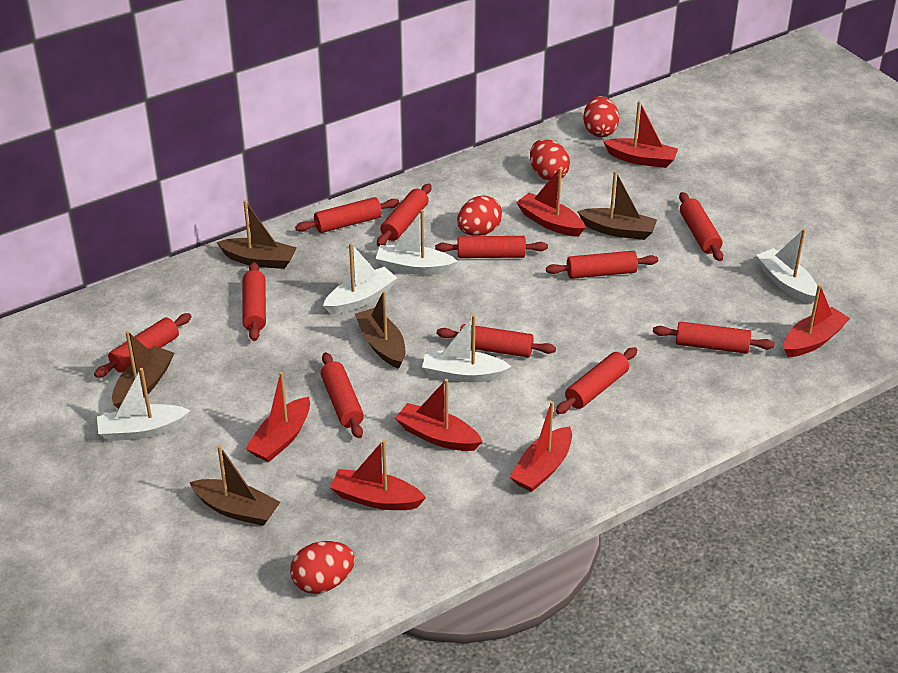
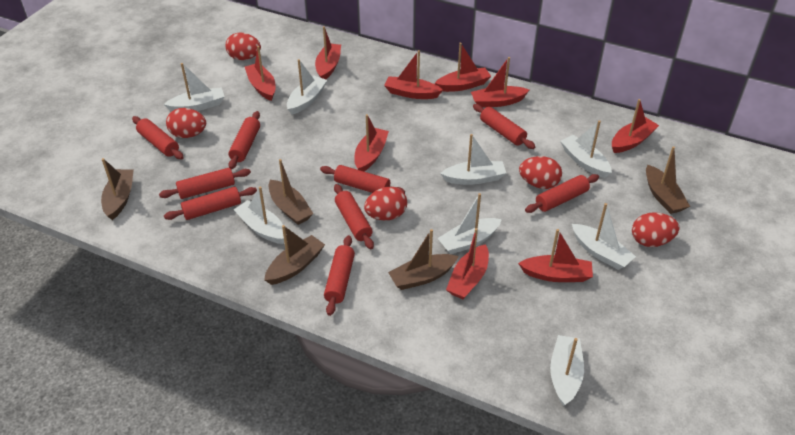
red boat: [245,372,310,462] [330,440,426,510] [395,379,483,451] [510,401,572,492] [516,168,585,237] [603,101,678,168] [784,284,850,357] = 7 -> [245,46,275,101] [315,26,341,79] [354,114,389,171] [384,50,443,99] [435,43,491,92] [446,228,489,299] [471,57,529,108] [518,229,593,282] [612,99,659,153] = 9
red egg: [290,541,355,594] [457,196,502,236] [530,139,570,181] [583,96,619,137] = 4 -> [166,108,206,138] [225,33,261,60] [364,187,407,220] [519,156,562,189] [632,212,679,247] = 5
red rolling pin: [94,313,192,378] [242,262,266,341] [295,197,400,233] [321,352,364,438] [377,184,432,247] [435,236,548,258] [437,324,556,357] [546,251,658,279] [556,347,637,414] [653,321,775,354] [679,192,723,261] = 11 -> [132,116,184,159] [159,168,251,199] [164,187,257,220] [228,111,260,169] [320,165,405,194] [324,235,355,316] [334,184,374,249] [473,104,535,149] [525,174,599,213] = 9
white boat: [97,368,190,441] [323,243,397,314] [375,210,458,275] [422,315,512,382] [756,229,817,304] = 5 -> [164,63,225,112] [233,187,287,244] [287,59,327,115] [437,193,502,254] [440,134,506,185] [550,335,584,406] [560,120,612,178] [572,203,636,270] = 8

